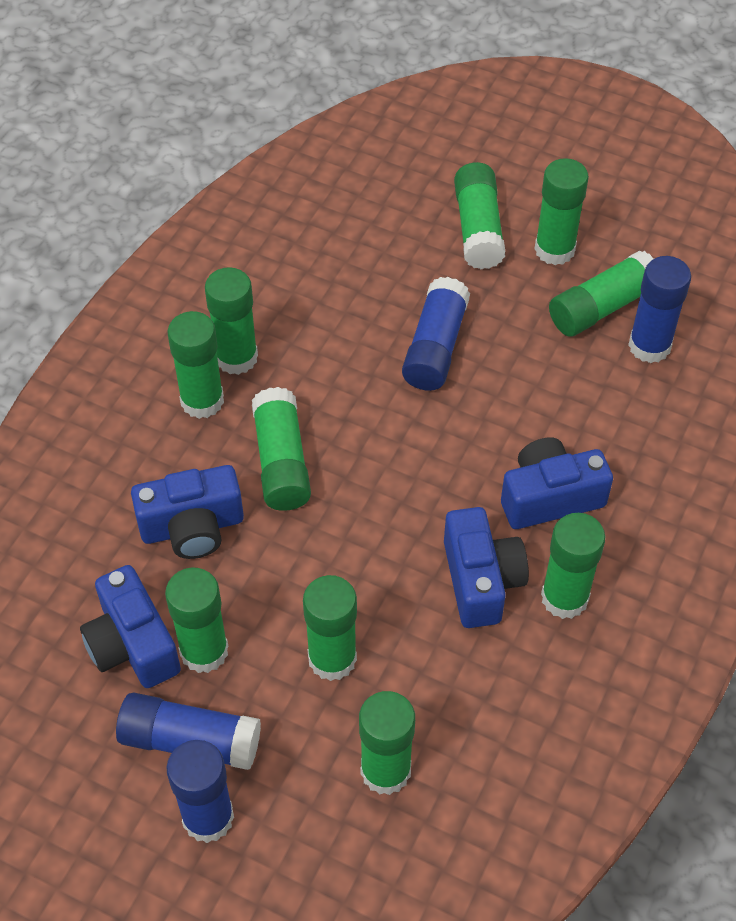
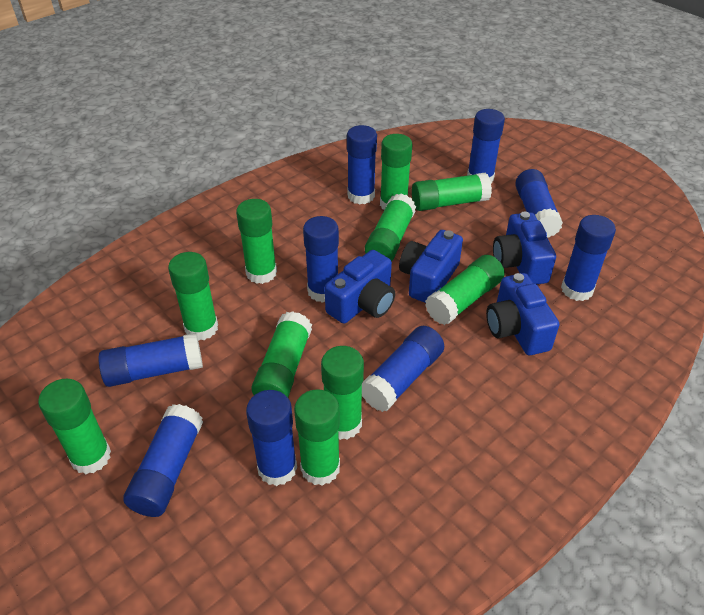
blue glue stick: [116,693,261,770] [166,740,234,843] [402,277,470,391] [628,256,691,363] = 4 -> [98,333,203,387] [123,404,203,517] [246,390,297,486] [303,216,339,303] [347,125,377,204] [362,326,444,412] [467,109,505,183] [515,169,563,238] [561,215,616,301] = 9

